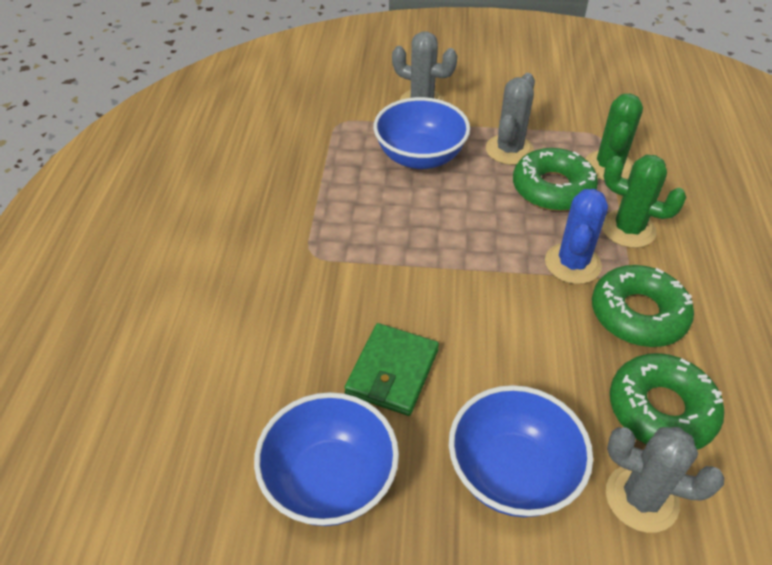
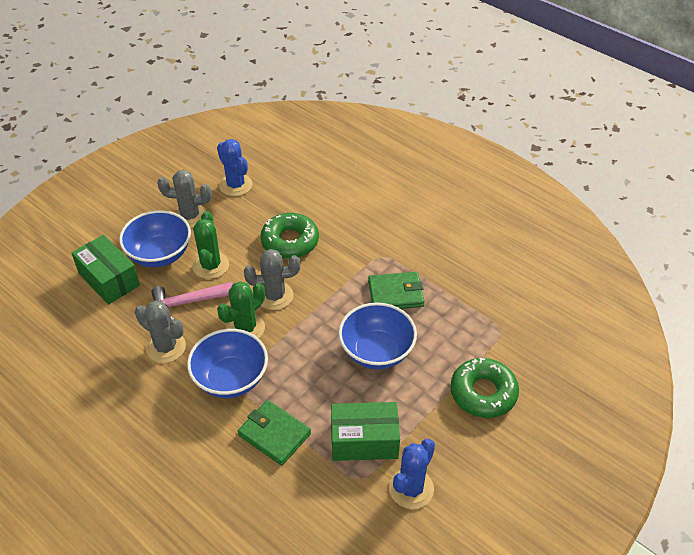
blue cactus: [545,189,608,284] = 1 -> [217,139,253,196] [389,439,435,509] = 2
green box: none = 0 -> [72,235,140,305] [331,402,400,461] = 2
green donut: [513,148,598,211] [592,265,694,347] [610,353,724,450] = 3 -> [260,213,319,259] [450,358,519,418] = 2
green wallet: [344,323,439,416] = 1 -> [238,400,311,465] [368,272,424,309] = 2
pink hammer: none = 0 -> [151,282,233,321] = 1

